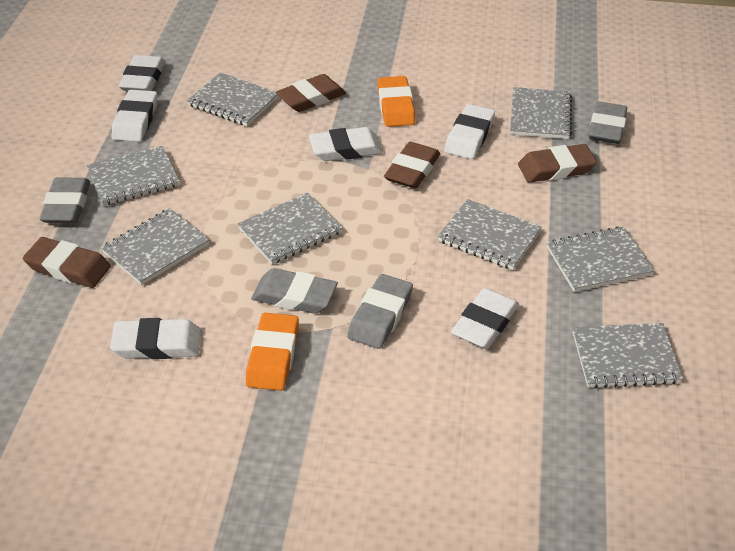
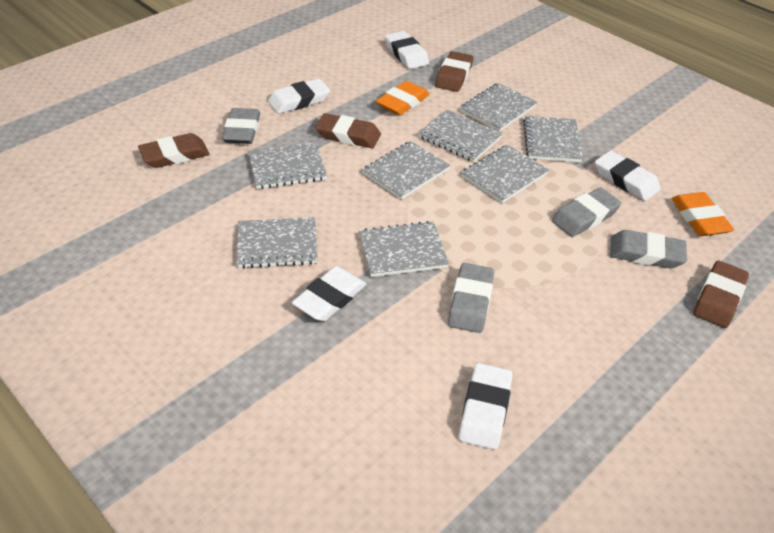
white eraser: [110,318,201,359] [112,90,157,142] [119,55,165,91] [309,127,383,161] [444,104,495,159] [451,288,519,349] = 6 -> [268,78,330,114] [292,266,366,322] [385,31,429,69] [459,363,512,450] [595,151,661,201] = 5

